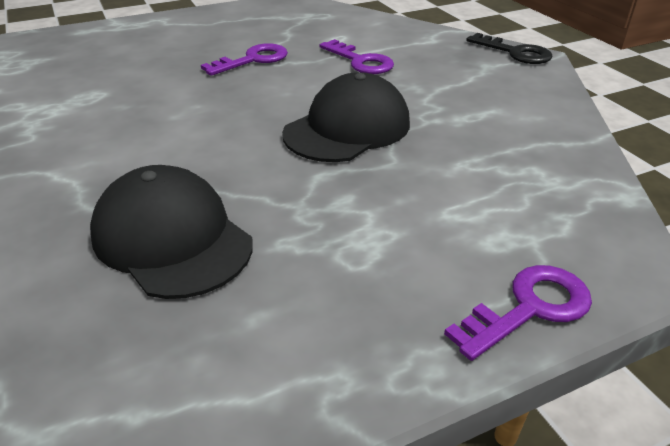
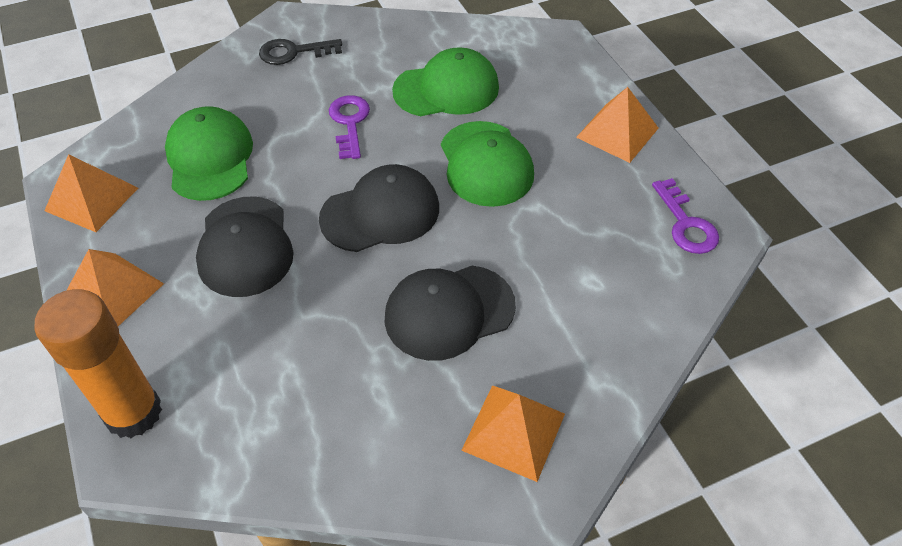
black cap: [90,165,253,299] [282,72,410,162] = 2 -> [196,197,294,297] [319,164,439,252] [385,266,516,361] = 3
green cap: none = 0 -> [165,106,253,201] [392,47,499,116] [441,121,534,207] = 3
orange glue stick: none = 0 -> [34,289,162,438] = 1
orange pyramid: none = 0 -> [44,154,138,232] [66,249,164,326] [461,385,565,482] [576,87,658,163] = 4
purple key: [201,43,288,76] [319,39,394,74] [444,265,592,361] = 3 -> [329,95,370,159] [652,178,719,254] = 2

